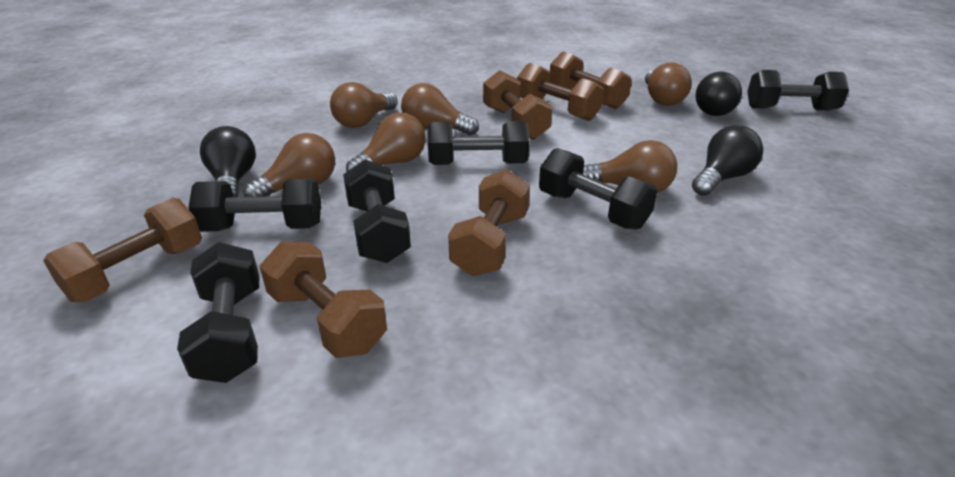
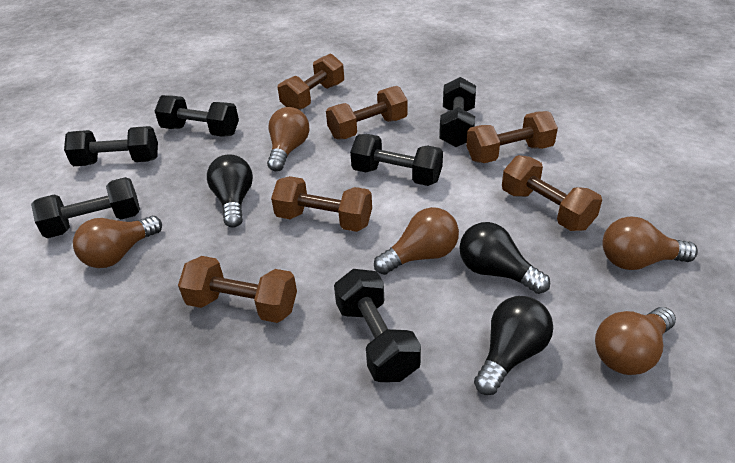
brown light bulb: [244,133,335,197] [330,82,397,128] [346,112,426,172] [401,83,479,135] [583,140,677,193] [645,62,692,106] = 6 -> [73,216,162,268] [267,107,310,171] [374,207,459,275] [595,307,676,375] [602,216,698,270] = 5

